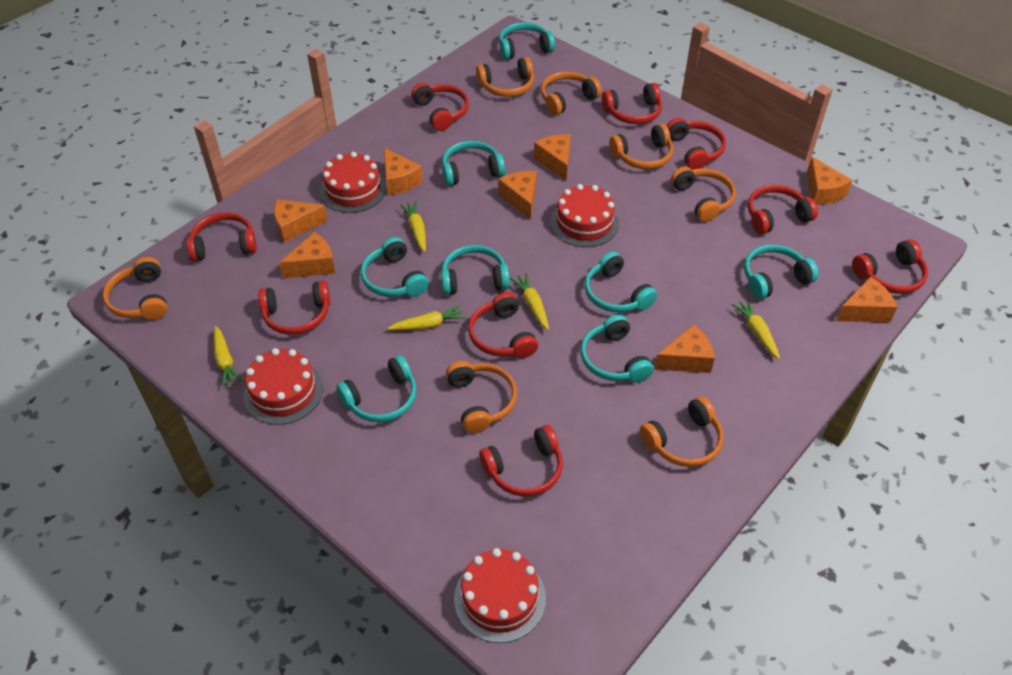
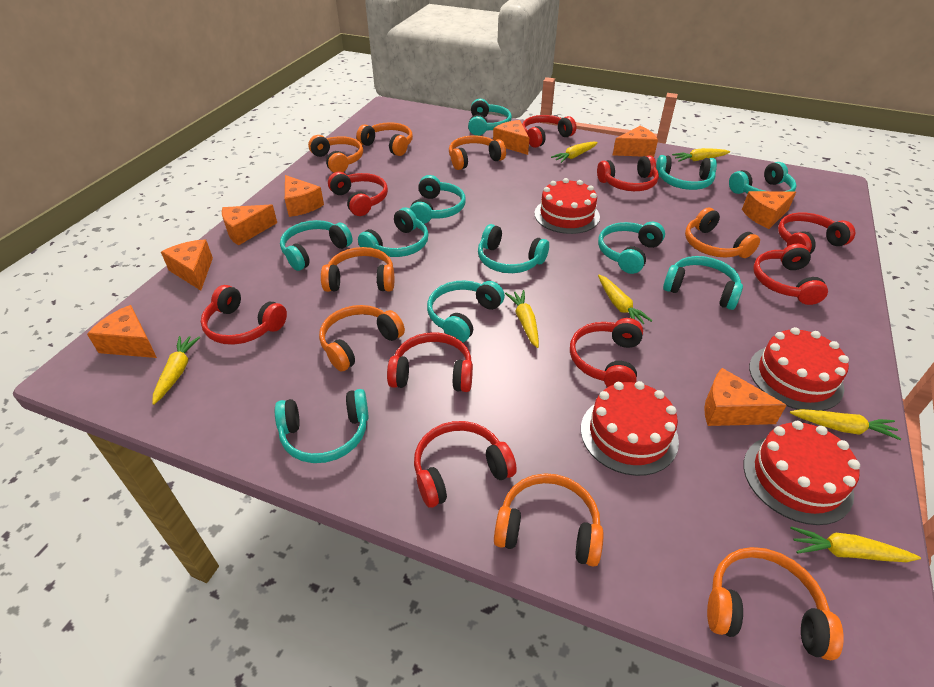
orange headphones: [103,257,168,320] [446,361,517,433] [476,57,534,97] [541,71,602,115] [609,124,673,169] [640,396,723,467] [671,166,736,222] = 7 -> [308,135,363,173] [319,305,405,371] [321,247,394,292] [356,122,413,156] [449,135,506,170] [494,473,604,567] [685,208,760,258] [707,547,844,660] = 8
turquoise headphones: [336,355,417,422] [361,237,429,297] [441,245,510,295] [442,141,505,186] [499,22,555,60] [581,315,654,383] [585,252,657,313] [744,245,819,299] = 8 -> [275,389,369,463] [280,220,353,271] [358,208,429,257] [410,175,466,224] [427,281,505,343] [468,99,512,136] [478,224,549,273] [598,222,665,274] [656,155,717,190] [663,256,743,310] [729,162,797,194] = 11
yellow carrot: [214,326,243,388] [387,305,466,330] [400,201,426,252] [510,273,549,330] [732,299,780,359] = 5 -> [152,336,200,405] [505,290,539,348] [551,142,598,163] [598,275,652,324] [672,148,730,162] [790,409,901,440] [790,526,921,562] = 7

